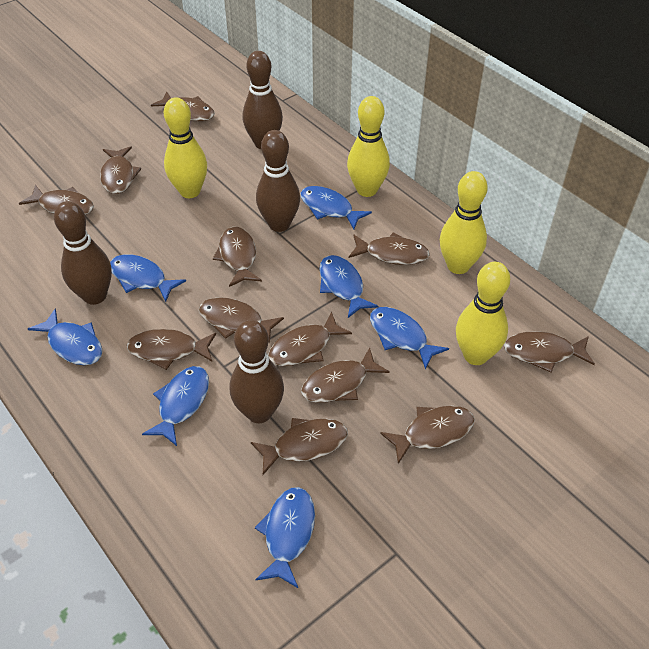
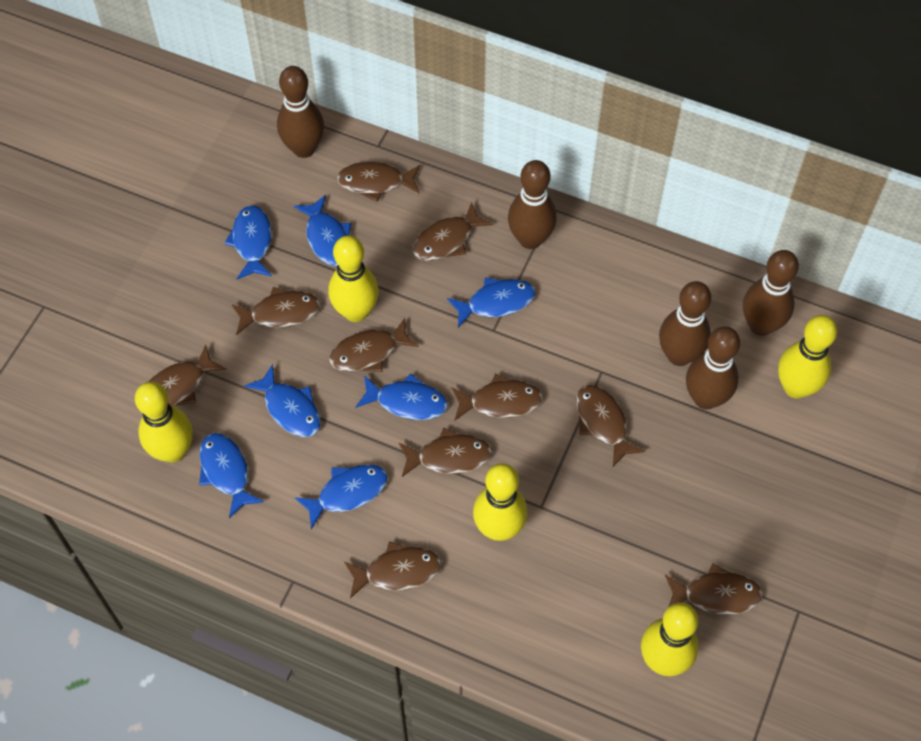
brown bowling pin: [54,201,112,305] [230,320,284,423] [243,51,283,149] [256,130,300,232] = 4 -> [277,66,324,158] [508,160,557,249] [659,281,711,366] [686,326,740,409] [743,250,799,336] = 5
brown fish: [19,185,94,215] [100,146,141,194] [127,329,216,370] [151,91,215,121] [199,297,284,344] [213,227,262,287] [251,418,348,475] [268,311,352,366] [301,347,390,403] [349,232,430,265] [380,406,475,464] [504,331,595,372] = 12 -> [149,344,227,406] [232,287,320,335] [329,318,419,372] [337,162,420,202] [344,541,442,599] [399,428,492,477] [413,202,493,261] [451,374,543,420] [576,385,645,467] [665,563,763,615] = 10
yellow bowling pin: [164,97,207,198] [347,96,390,197] [440,171,488,274] [456,262,510,365] = 4 -> [135,382,193,463] [328,236,379,322] [473,463,528,541] [641,603,699,676] [778,315,837,399] = 5

